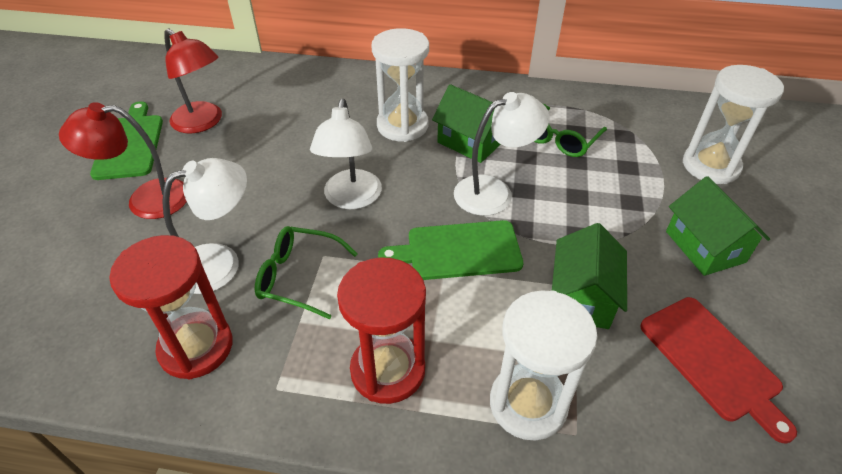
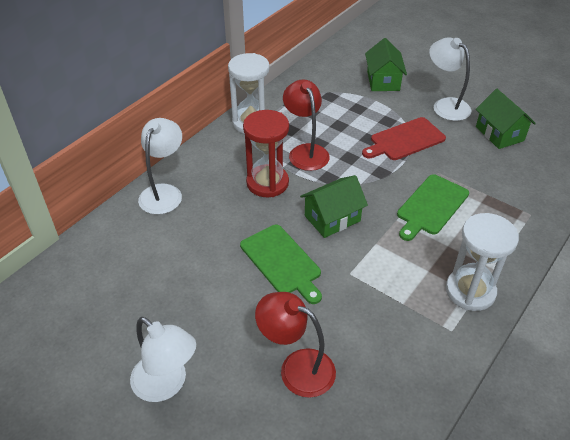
green glasses: [255,226,358,319] [534,103,607,157] = 2 -> none = 0
red hourglass: [109,235,233,379] [337,257,426,404] = 2 -> [243,110,289,197] = 1
white hourglass: [371,28,429,142] [490,290,597,440] [683,65,784,184] = 3 -> [228,53,270,134] [446,213,519,311] = 2

